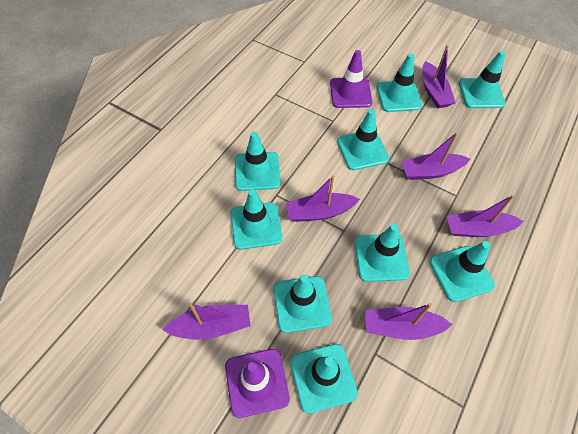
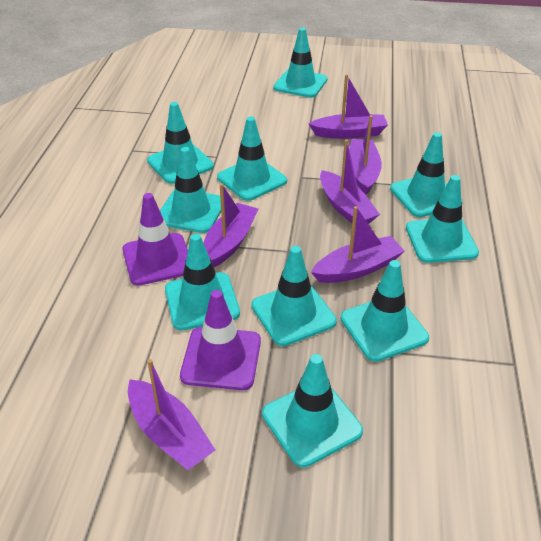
turquoise traffic cone: [231,189,283,250] [235,132,281,191] [273,274,332,333] [290,344,358,414] [337,109,389,170] [354,224,410,282] [377,54,422,112] [429,241,495,302] [459,51,506,108] = 9 -> [147,102,214,184] [160,147,221,233] [165,234,240,330] [217,117,287,201] [251,246,337,346] [262,354,363,468] [273,28,327,98] [340,260,429,362] [390,132,463,217] [406,175,479,263] = 10

